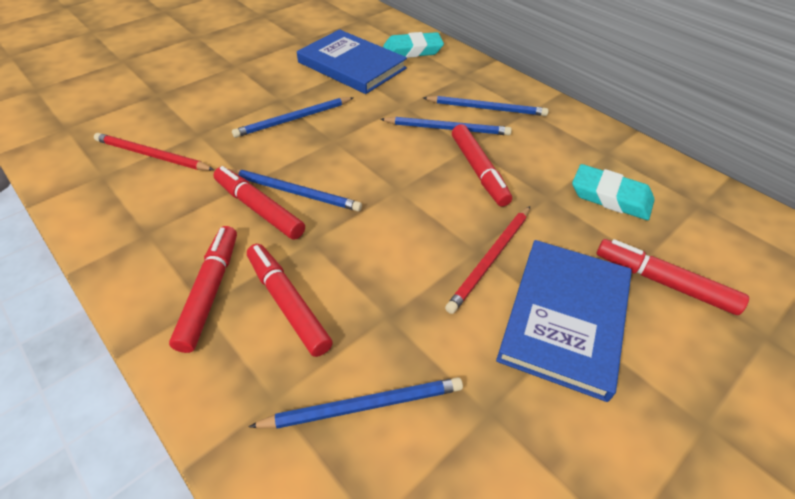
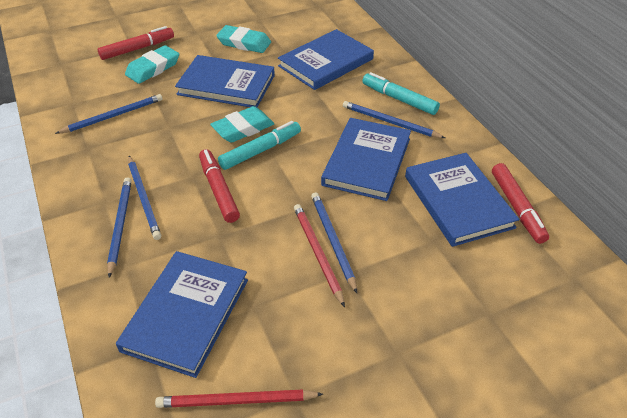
blue book: [297,29,407,94] [496,240,632,402] = 2 -> [116,251,248,378] [175,55,275,107] [278,29,374,90] [321,118,411,201] [405,153,519,247] = 5
red marker: [169,226,237,353] [213,166,305,240] [247,244,333,357] [452,124,512,207] [596,239,749,315] = 5 -> [98,26,174,60] [199,149,240,223] [492,163,549,244] = 3
turquoise eraser: [383,32,444,58] [572,164,654,220] = 2 -> [125,45,179,84] [210,106,274,143] [216,25,271,53] = 3
turquoise marker: none = 0 -> [218,121,301,170] [362,72,440,115] = 2

